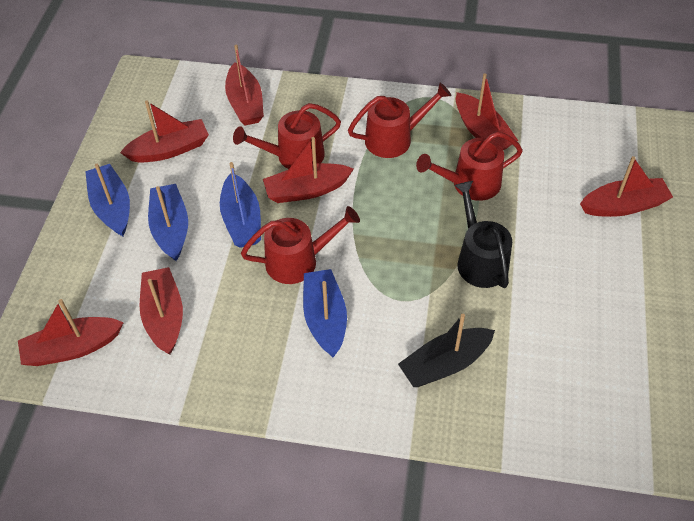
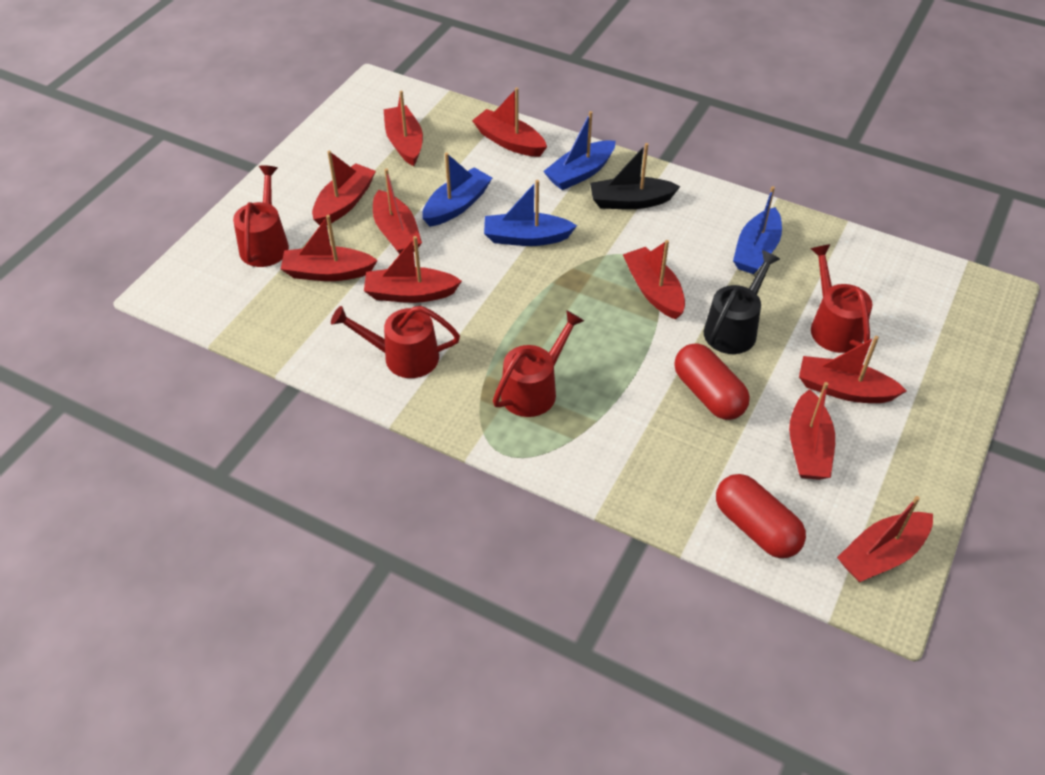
red boat: [18,299,124,366] [120,101,209,163] [140,267,183,354] [225,45,264,126] [263,137,354,203] [456,73,518,150] [580,156,673,217] = 7 -> [281,215,378,281] [312,151,376,225] [364,236,462,303] [373,168,422,254] [384,90,423,166] [472,87,547,157] [623,240,685,320] [789,382,835,480] [799,336,906,403] [837,496,933,582] = 10
red capsule: none = 0 -> [674,343,750,420] [716,474,806,558] = 2

